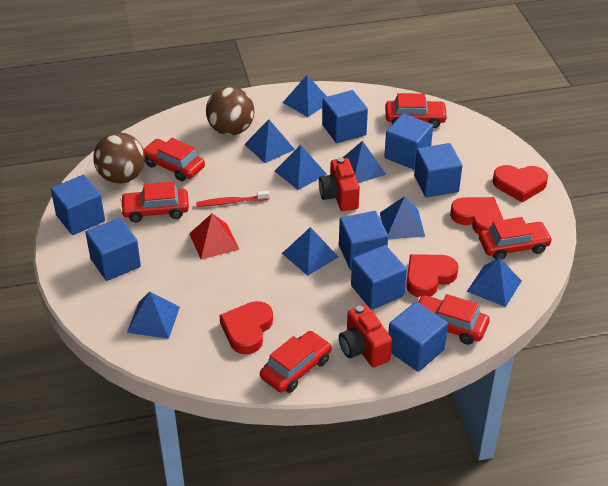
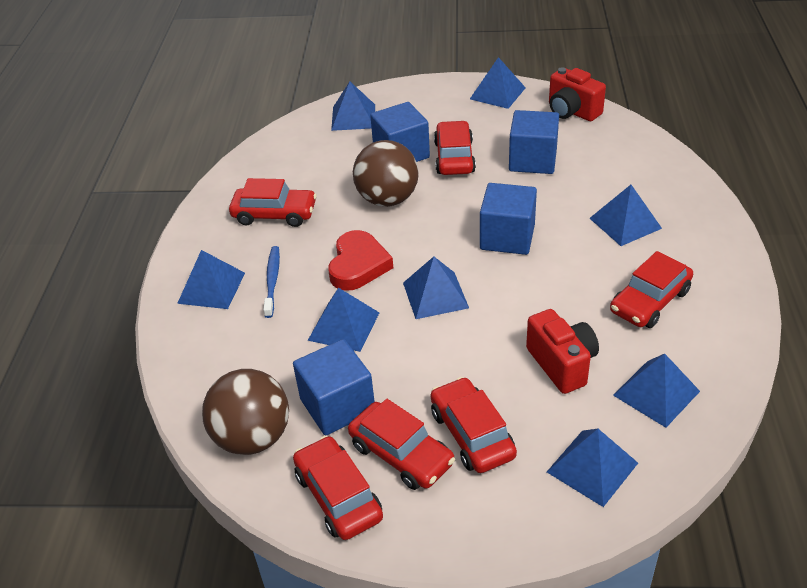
blue cube: [51,175,105,235] [86,218,141,281] [322,90,368,143] [339,211,388,270] [351,245,407,310] [384,114,433,169] [388,302,448,372] [414,143,462,197] = 8 -> [293,339,375,436] [370,102,430,162] [480,183,537,255] [509,110,559,174] = 4
blue toothbrush: none = 0 -> [263,246,280,318] = 1
red heart: [219,301,273,354] [406,254,459,297] [450,197,503,234] [492,165,548,202] = 4 -> [328,230,393,291] = 1
red pyramid: [189,214,240,260] = 1 -> none = 0
red toothbrush: [196,190,270,207] = 1 -> none = 0

